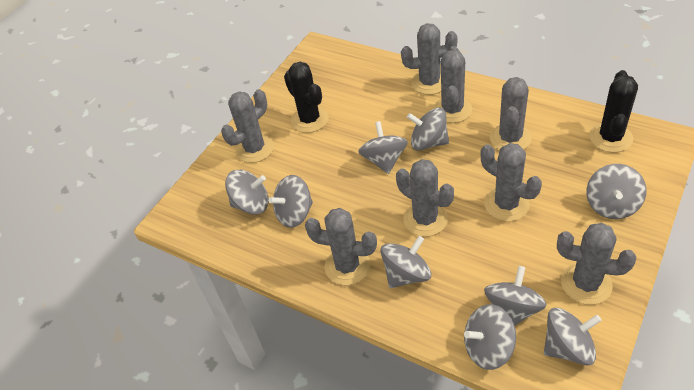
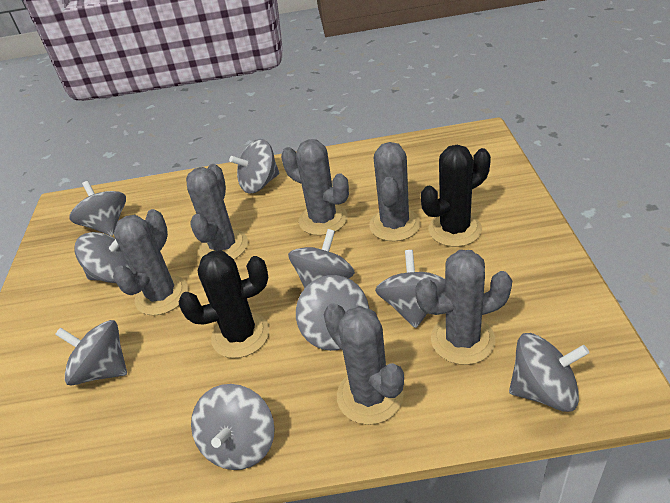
grey cactus: [221,89,274,163] [305,208,377,285] [396,159,454,237] [401,23,458,95] [433,46,472,123] [480,143,542,221] [490,77,532,150] [557,223,636,305] = 8 -> [113,209,188,315] [186,164,248,259] [281,139,349,236] [323,303,404,425] [369,142,421,241] [415,250,512,365] = 6

